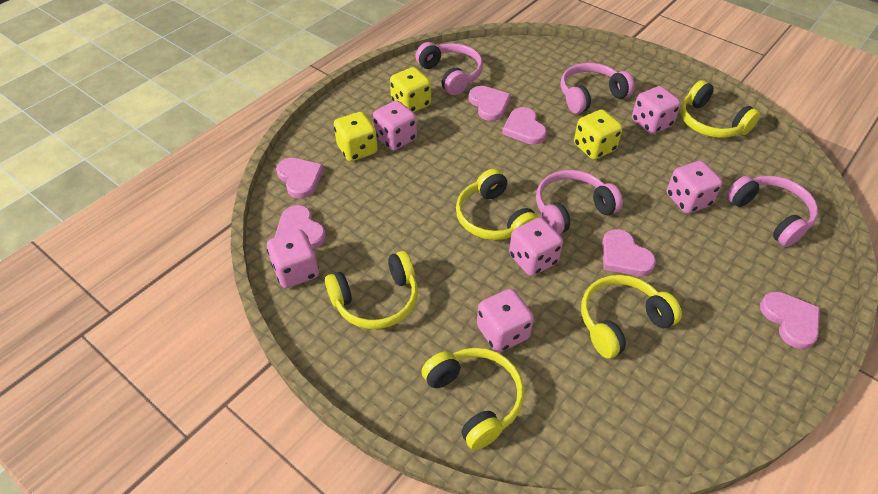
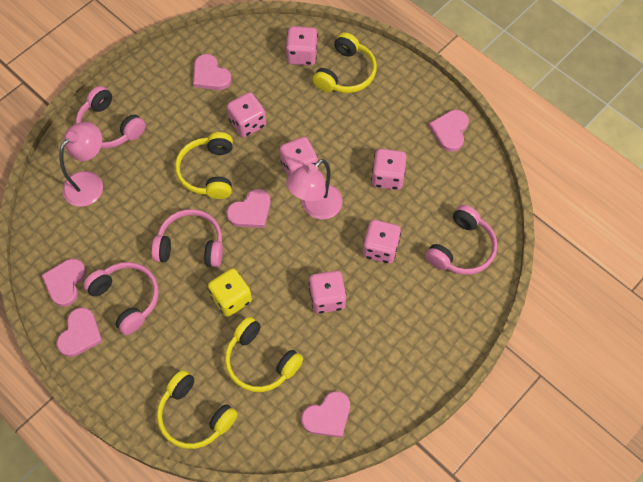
pink lamp: none = 0 -> [59,122,103,207] [286,159,343,220] = 2
yellow dice: [334,112,378,161] [390,67,431,112] [574,109,623,160] = 3 -> [208,268,252,317] = 1
yellow headphones: [325,251,418,329] [422,348,524,450] [456,169,539,240] [581,275,682,359] [680,80,760,138] = 5 -> [157,370,238,449] [175,132,233,199] [225,317,303,392] [313,32,377,93] = 4

